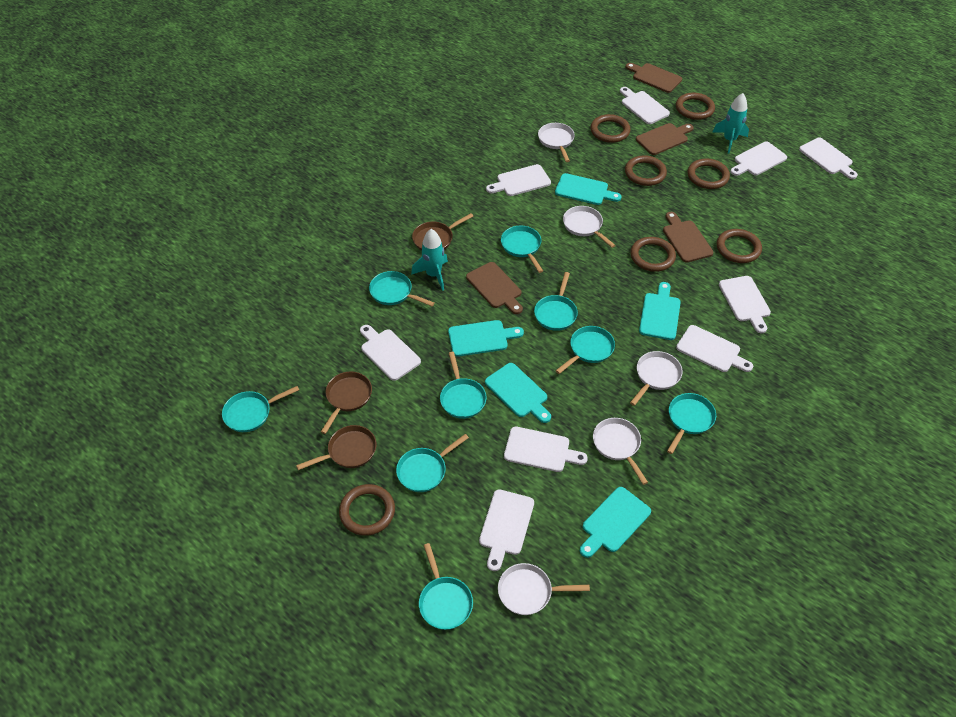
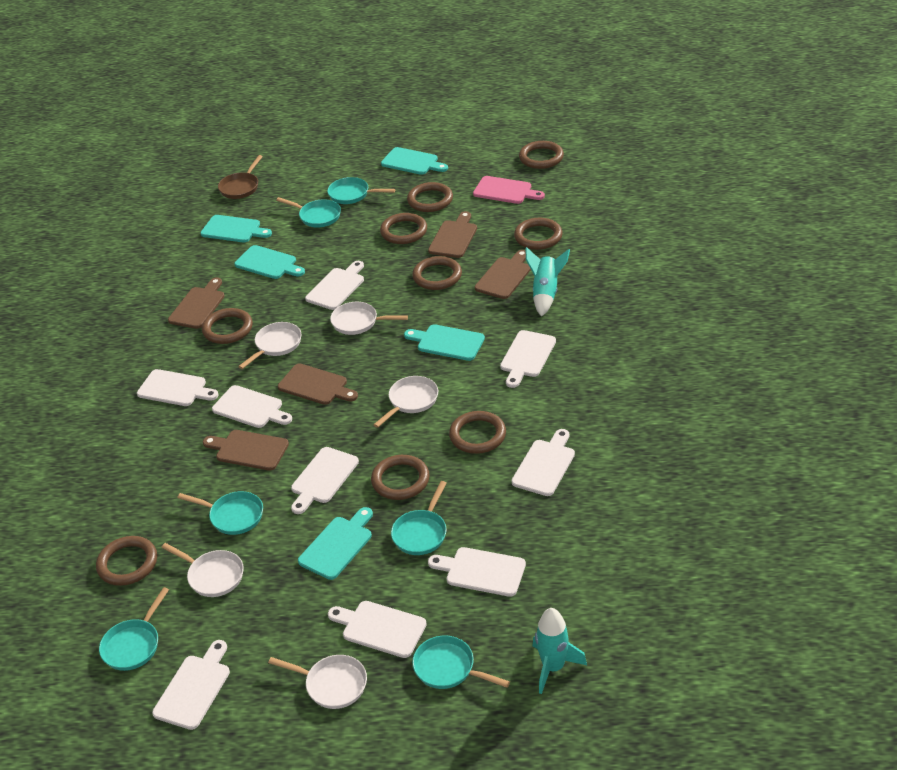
brown cutting board: [466,262,523,314] [626,63,682,93] [636,123,694,155] [663,212,713,263] = 4 -> [168,277,225,329] [203,430,289,471] [278,363,358,405] [428,211,477,258] [475,250,531,299] = 5
brown pan: [296,425,376,470] [321,372,372,434] [412,213,473,251] = 3 -> [218,155,263,199] = 1
brown ring: [339,484,395,536] [590,114,631,143] [625,155,667,186] [630,237,676,272] [676,93,715,120] [688,159,730,189] [717,229,762,263] = 7 -> [96,536,157,586] [202,308,253,344] [371,455,430,500] [380,213,427,244] [407,182,453,212] [412,256,462,290] [449,411,506,454] [514,218,563,250] [519,141,564,169] = 9
pink cutting board: none = 0 -> [473,176,545,204] = 1
turquoise pan: [222,386,299,432] [369,271,435,306] [396,434,469,492] [419,543,473,630] [440,352,487,419] [501,226,543,273] [534,272,578,331] [556,326,615,374] [667,393,716,454] = 9 -> [99,587,169,671] [178,491,263,535] [276,197,341,227] [327,177,395,204] [391,481,447,555] [412,636,510,689] = 6

